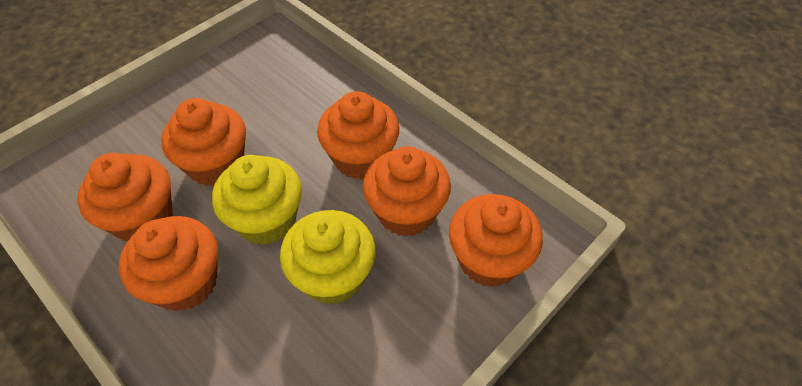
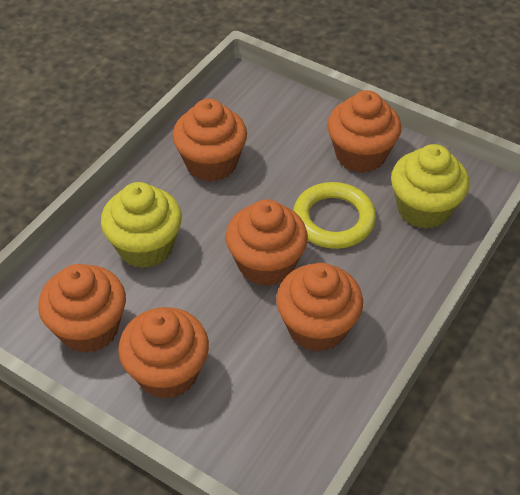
yellow ring: none = 0 -> [293,182,376,249] = 1

